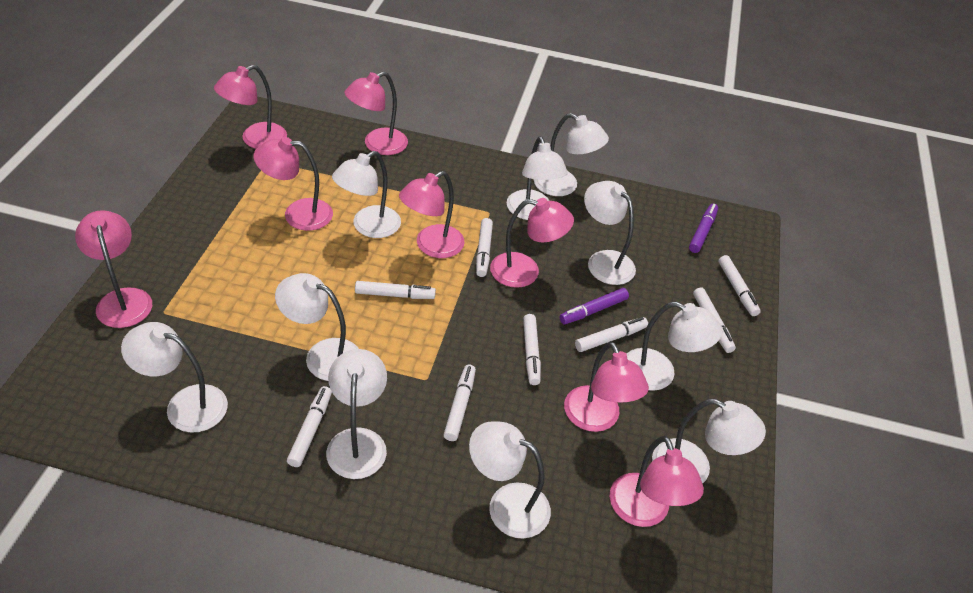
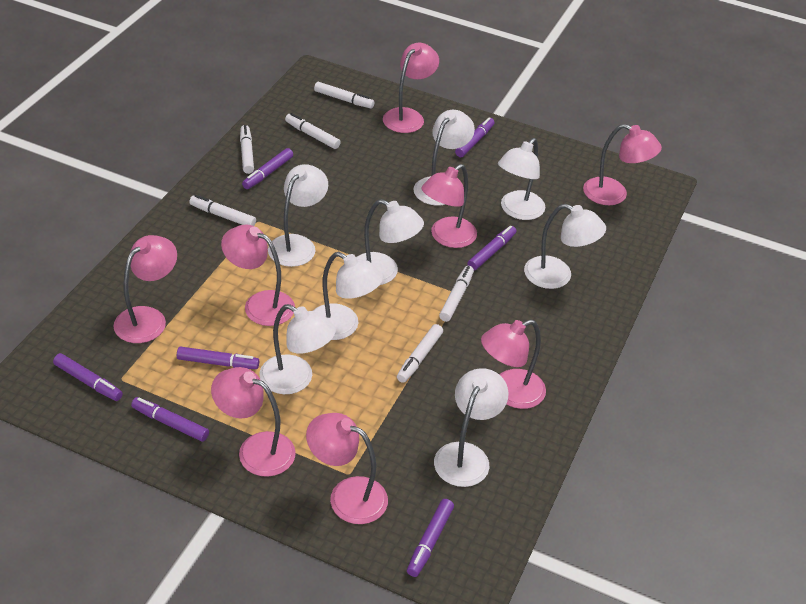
purple marker: [559,288,629,324] [689,204,718,253] = 2 -> [53,353,123,401] [131,397,209,442] [177,346,259,369] [242,148,293,189] [407,499,454,577] [455,117,494,157] [467,226,516,270] = 7
white lamp: [121,322,228,433] [275,273,359,381] [326,349,387,479] [332,151,401,238] [469,421,551,539] [507,136,568,220] [534,113,609,196] [584,181,636,285] [627,302,723,391] [652,399,766,484] = 10 -> [259,304,336,394] [268,164,328,267] [313,252,383,340] [356,199,424,285] [414,110,475,205] [434,368,509,487] [498,138,545,220] [524,204,606,289] = 8
white marker: [287,386,332,467] [355,281,436,299] [444,364,476,441] [476,218,493,277] [523,314,541,385] [575,317,648,352] [693,288,736,353] [718,255,761,316] = 8 -> [189,195,256,226] [240,125,254,174] [285,113,341,149] [314,82,375,108] [397,324,443,383] [439,266,474,322] = 6

